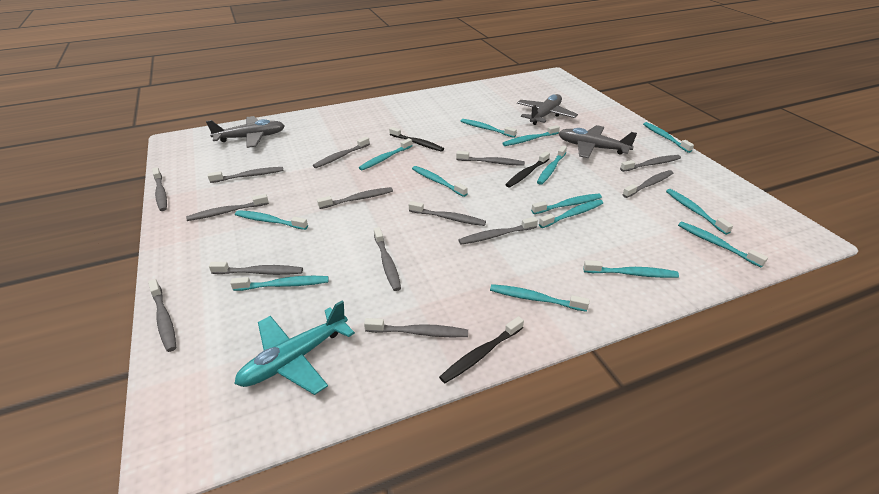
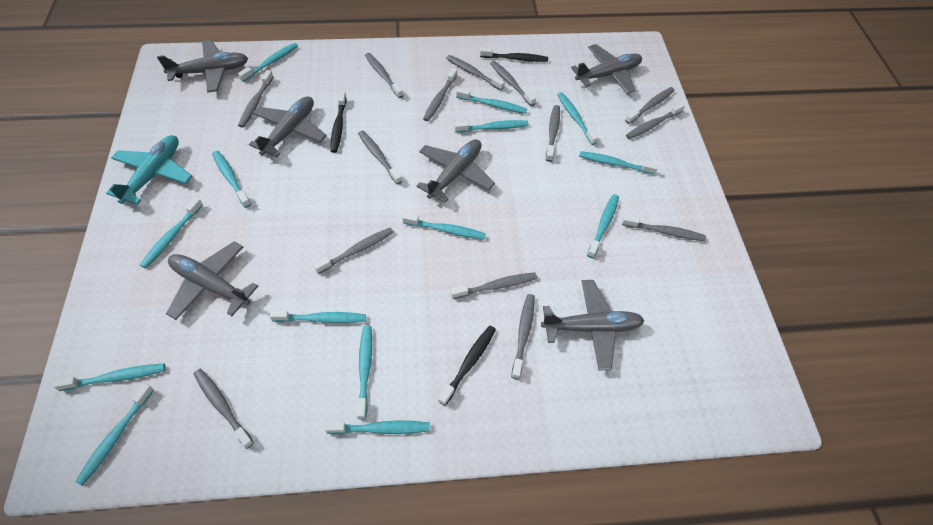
grey plane: [206,116,285,148] [517,94,578,125] [559,125,637,158] = 3 -> [157,40,248,93] [166,241,258,320] [249,96,327,157] [417,139,495,203] [541,280,644,371] [571,44,642,94] = 6

